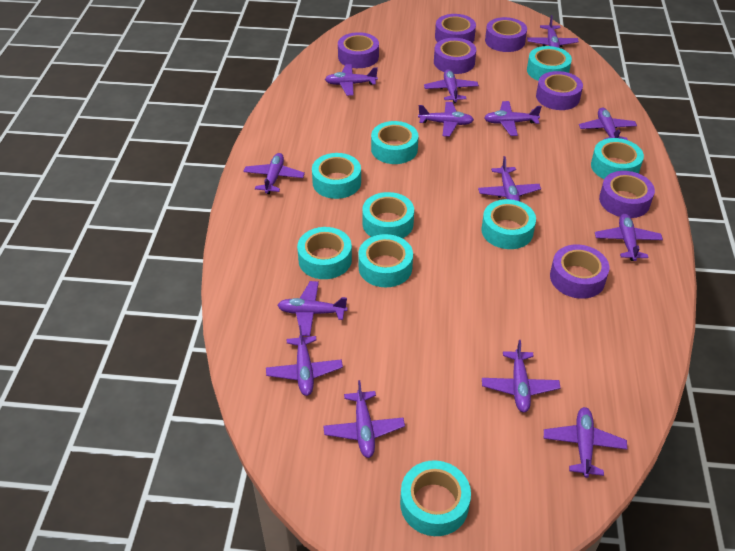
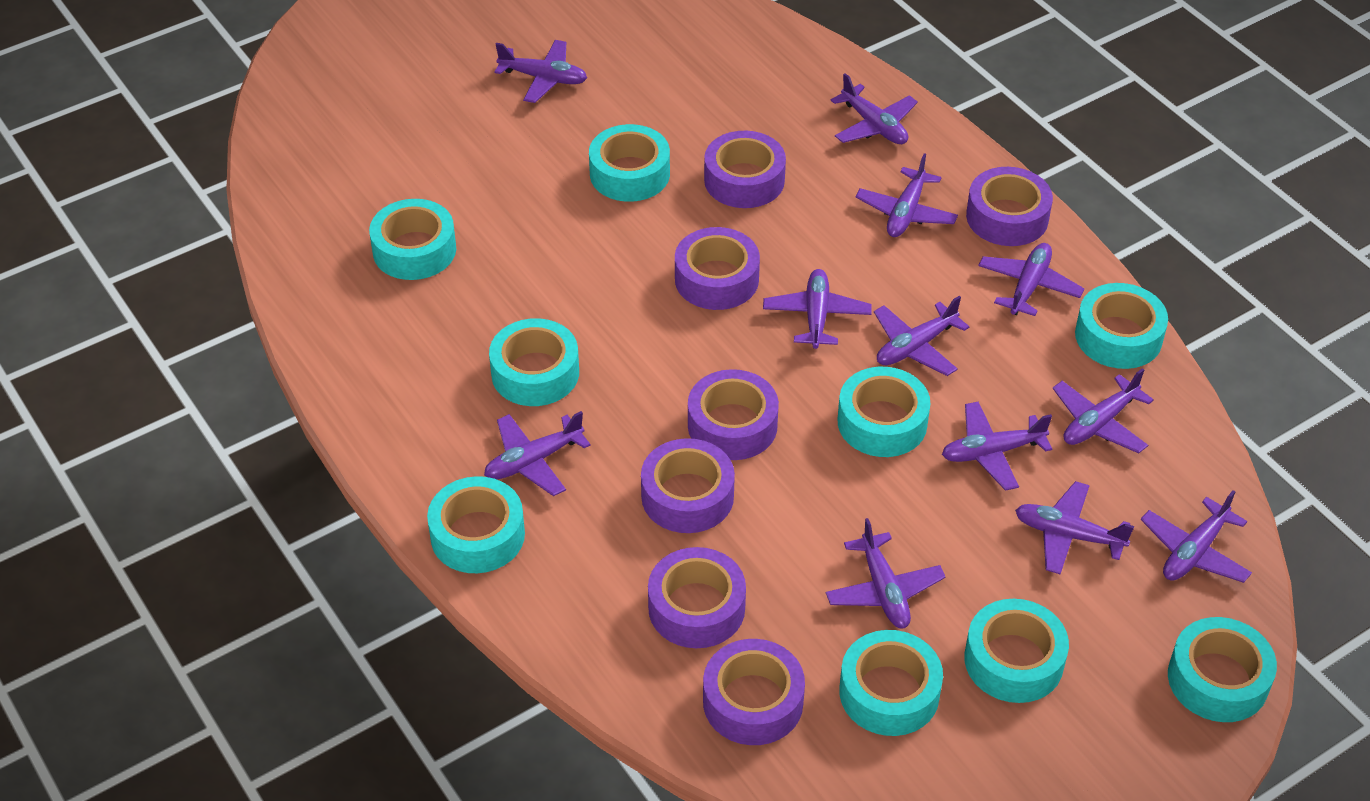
purple plane: [243,153,305,194] [266,325,343,396] [277,281,348,336] [323,380,405,458] [325,64,378,96] [418,102,474,137] [424,69,479,104] [478,156,541,201] [482,340,560,412] [484,101,542,136] [527,15,579,48] [544,407,627,478] [579,108,637,140] [595,214,663,261] = 14 -> [484,411,591,496] [494,40,587,103] [763,269,872,349] [826,518,946,629] [831,73,918,144] [856,153,958,237] [874,296,969,376] [942,402,1052,491] [978,243,1085,316] [1015,481,1134,574] [1053,368,1154,453] [1141,490,1252,583] = 12

